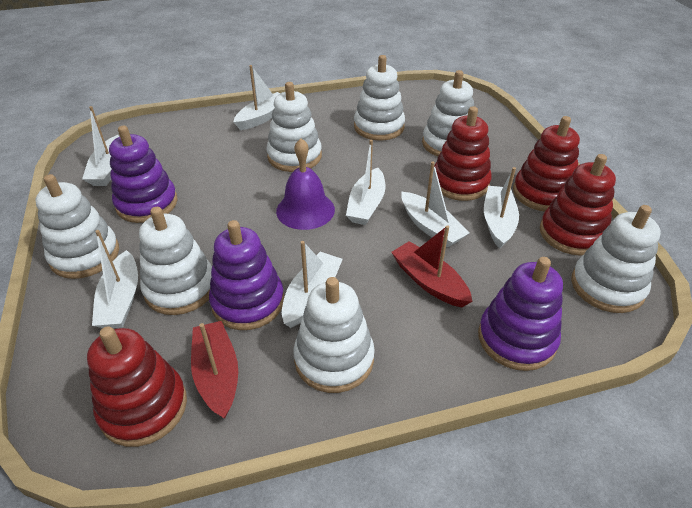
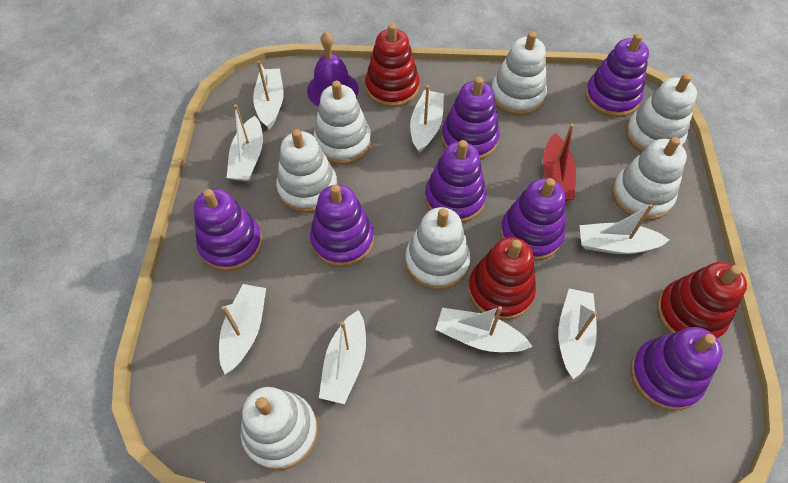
purple stacking toy: [109,126,178,223] [209,220,284,330] [478,257,563,371] = 3 -> [194,189,262,271] [310,184,374,267] [425,140,486,223] [441,77,500,160] [500,178,565,261] [585,33,649,117] [630,327,722,411] = 7
red boat: [191,321,238,418] [391,225,472,307] = 2 -> [543,124,576,201] = 1
red stacking toy: [87,326,187,447] [434,106,492,201] [513,116,580,212] [540,154,616,256] = 4 -> [365,23,419,108] [468,237,536,320] [657,262,747,339] = 3
white boat: [82,106,120,186] [92,230,138,328] [234,65,280,130] [282,241,343,328] [346,140,385,225] [401,162,470,248] [484,167,519,248] = 7 -> [219,284,266,374] [227,104,263,181] [253,61,284,129] [319,310,366,404] [410,85,444,153] [436,306,533,352] [558,289,597,379] [580,204,669,254] = 8

